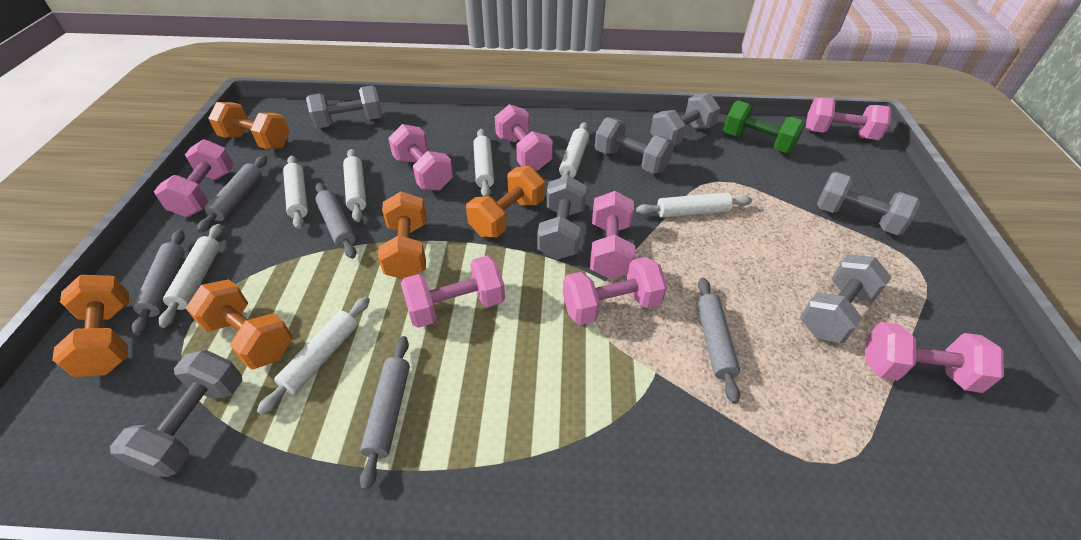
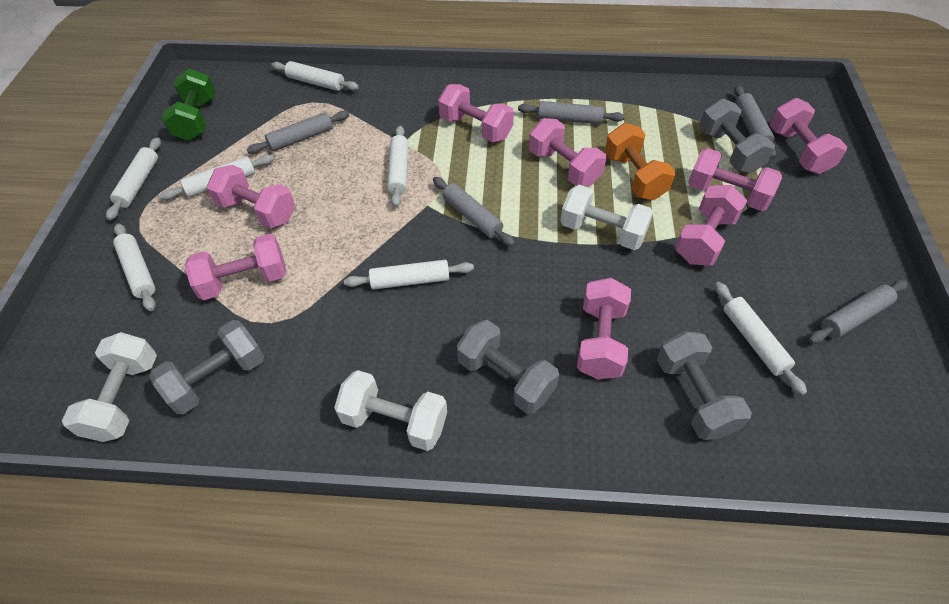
grey dumbbell: [110,350,243,477] [306,85,382,128] [537,175,587,260] [595,117,674,174] [650,93,720,146] [800,254,892,343] [817,172,920,235] = 7 -> [149,320,264,415] [457,320,559,414] [657,331,752,440] [699,99,775,173] = 4
orange dumbbell: [52,275,129,377] [186,279,292,370] [208,102,290,149] [378,191,426,279] [466,166,545,237] = 5 -> [604,123,675,200] = 1
white dumbbell: none = 0 -> [62,332,157,442] [334,370,447,451] [560,185,653,250] = 3

